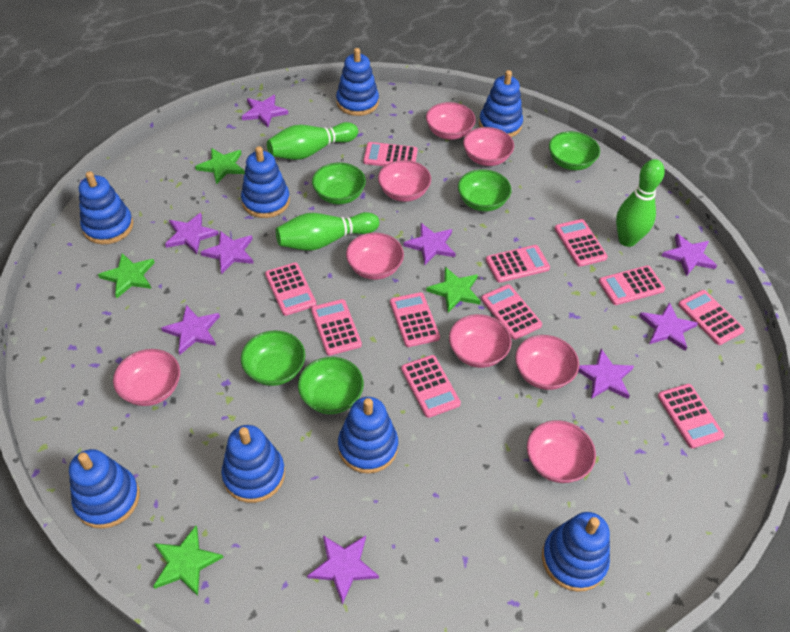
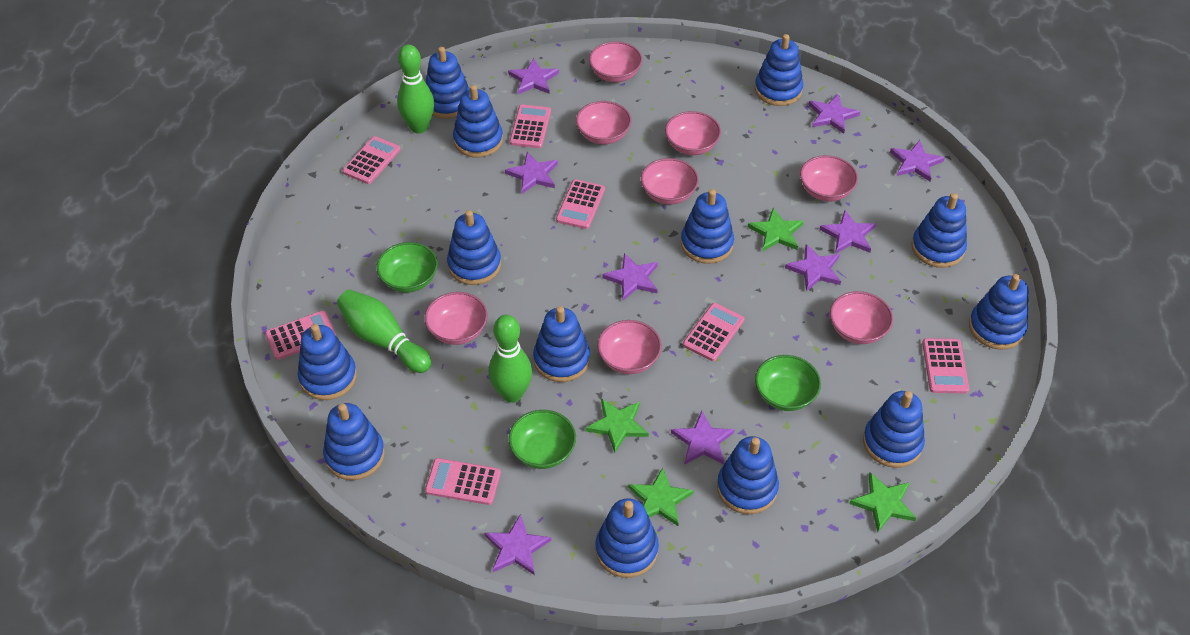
blue stacking toy: [69,449,140,529] [79,171,133,244] [221,425,285,503] [241,146,290,218] [336,48,379,116] [338,397,398,474] [479,70,523,137] [542,512,610,592] = 8 -> [298,324,357,400] [323,403,385,480] [426,47,470,119] [447,210,501,285] [453,85,503,157] [533,306,590,382] [595,498,659,578] [681,189,734,264] [717,436,779,514] [755,34,803,106] [863,391,925,468] [911,193,967,268] [969,274,1029,350] = 13
green bowl: [241,330,305,386] [298,357,364,414] [312,163,366,204] [458,169,512,211] [549,131,600,170] = 5 -> [376,242,438,293] [508,410,576,469] [755,355,821,411] = 3
pink calculator: [265,263,316,316] [311,299,362,356] [363,142,418,166] [390,292,440,347] [401,355,461,418] [481,284,542,340] [486,245,550,283] [555,219,608,267] [599,265,665,305] [658,384,724,448] [678,290,745,345] = 11 -> [265,311,336,360] [342,136,401,184] [425,458,501,505] [510,105,551,148] [556,179,605,229] [683,303,744,361] [922,338,969,394] = 7

